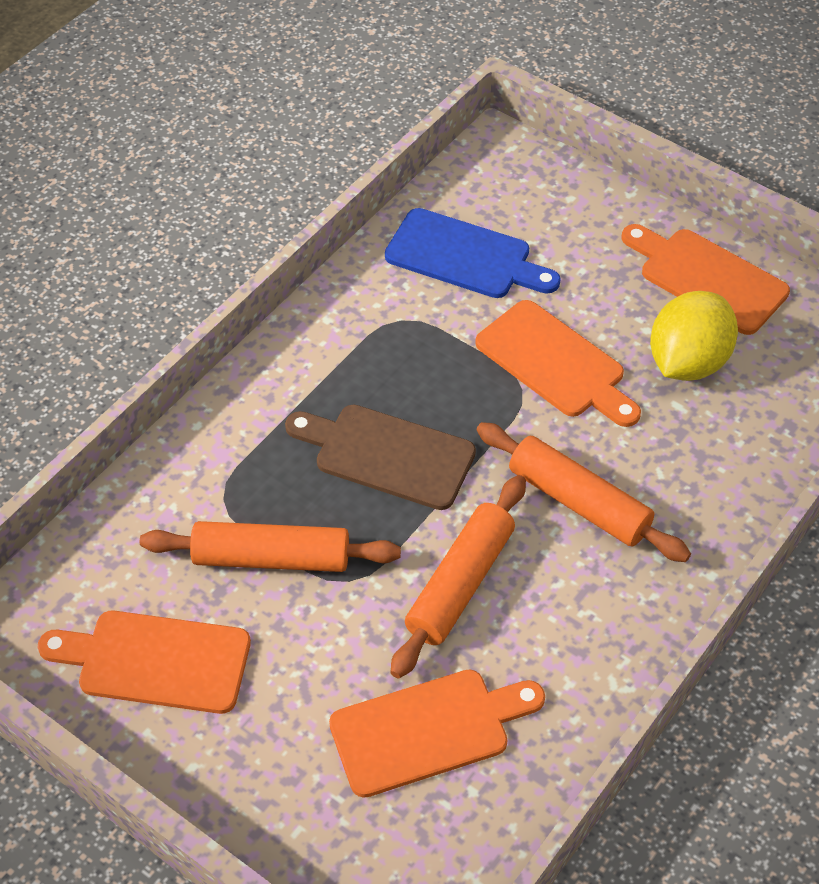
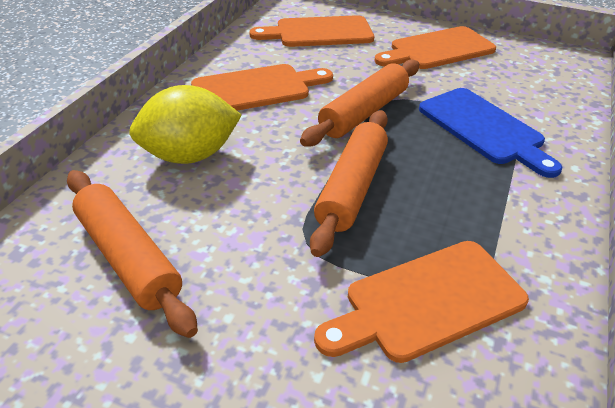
brown cutting board: [285,405,476,510] = 1 -> none = 0

